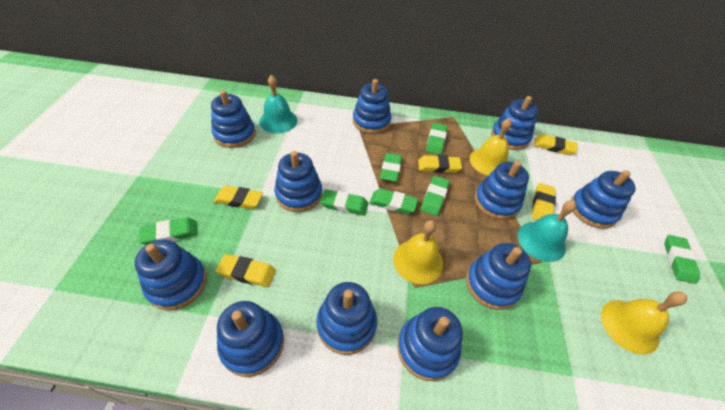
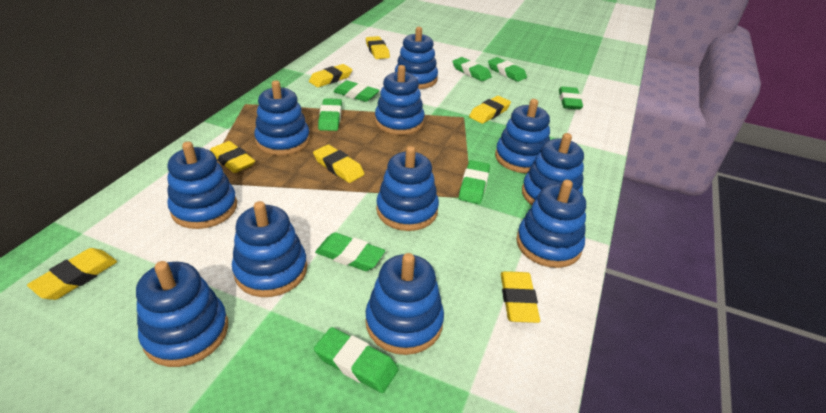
green eraser: [139,217,197,245] [320,189,368,216] [370,188,418,214] [380,153,402,182] [421,176,450,216] [426,123,447,155] [664,235,701,284] = 7 -> [314,327,398,393] [315,232,385,271] [318,98,342,131] [333,80,380,102] [452,57,492,81] [459,160,490,204] [488,57,527,82] [559,86,583,110] = 8
turquoise bell: [259,75,298,133] [518,200,576,262] = 2 -> none = 0
yellow bell: [393,220,443,284] [470,118,512,176] [601,291,687,355] = 3 -> none = 0
yellow eraser: [214,185,263,209] [216,254,276,287] [418,155,462,173] [532,183,556,220] [534,134,577,155] = 5 -> [27,248,117,300] [210,141,255,173] [309,64,352,87] [313,144,364,183] [366,36,390,59] [469,96,511,124] [501,271,540,323] = 7

